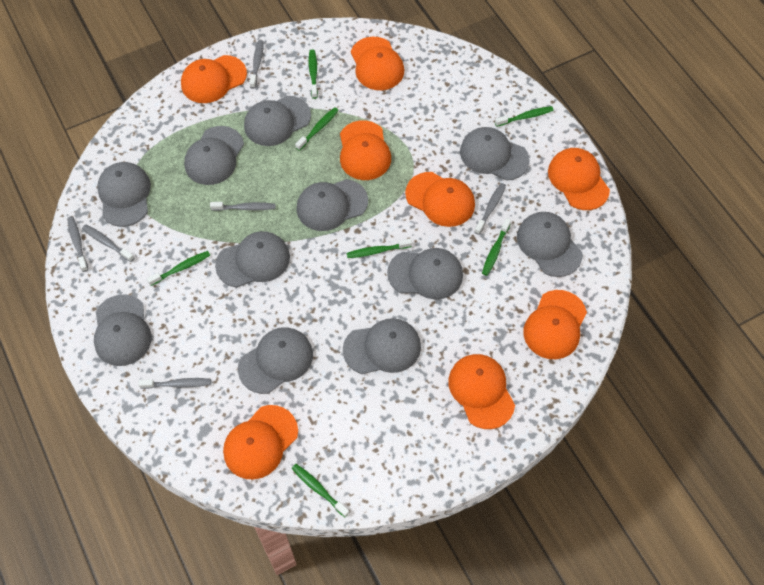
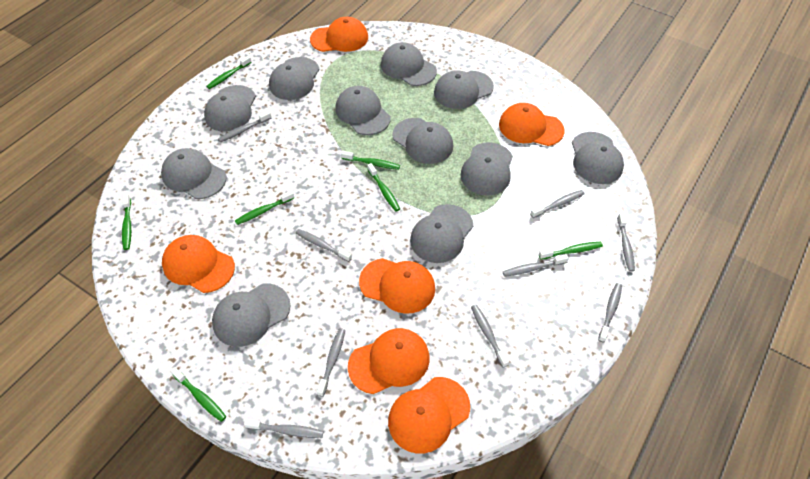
grey toothbrush: [67,216,88,272] [82,224,134,262] [139,378,211,389] [210,202,276,211] [250,40,263,89] [474,183,506,235] = 6 -> [218,111,271,142] [244,419,323,438] [296,229,352,262] [317,328,345,397] [471,305,509,368] [503,254,569,277] [530,190,585,218] [598,283,622,343] [617,213,635,272] = 9
orange cap: [181,55,247,103] [223,405,298,479] [340,120,391,180] [351,37,404,90] [405,172,475,227] [448,354,515,429] [523,290,587,359] [548,148,610,210] = 8 -> [162,235,235,293] [310,17,368,52] [348,328,430,394] [359,258,435,314] [388,377,470,454] [499,103,565,146] = 6

